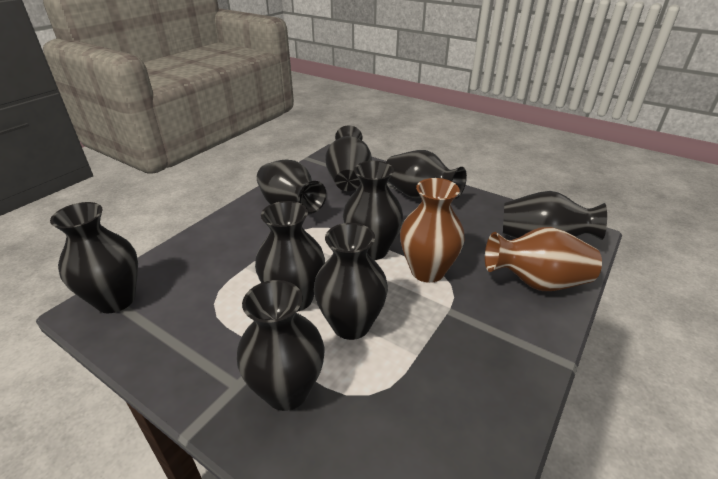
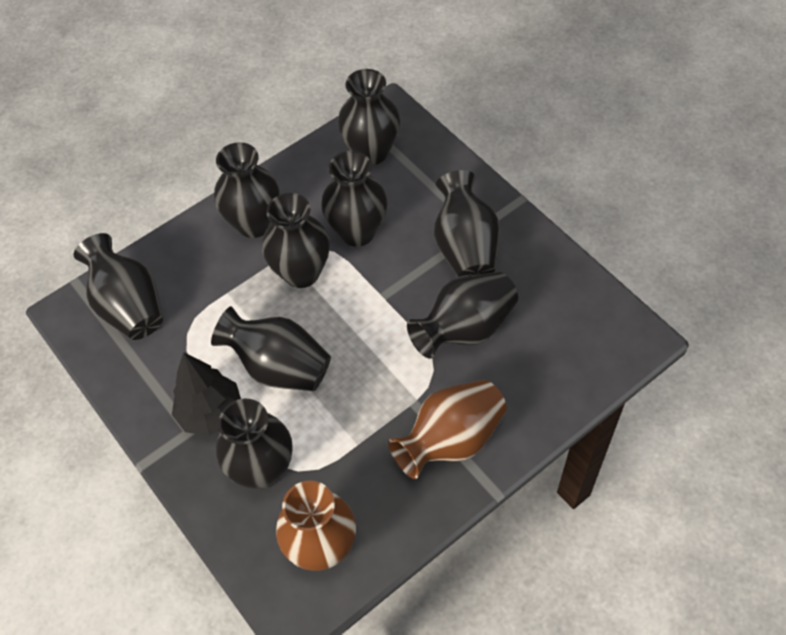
black tree: none = 0 -> [172,352,241,436] = 1

